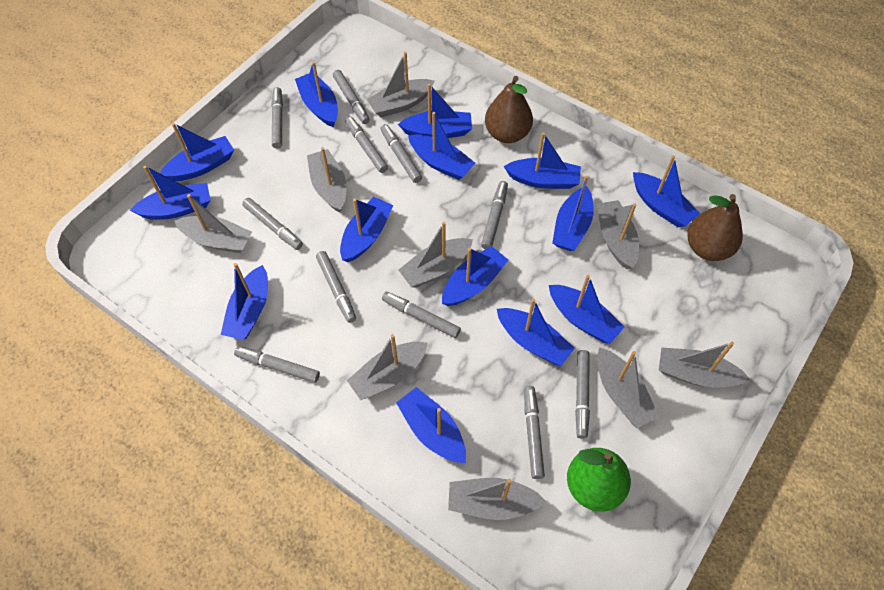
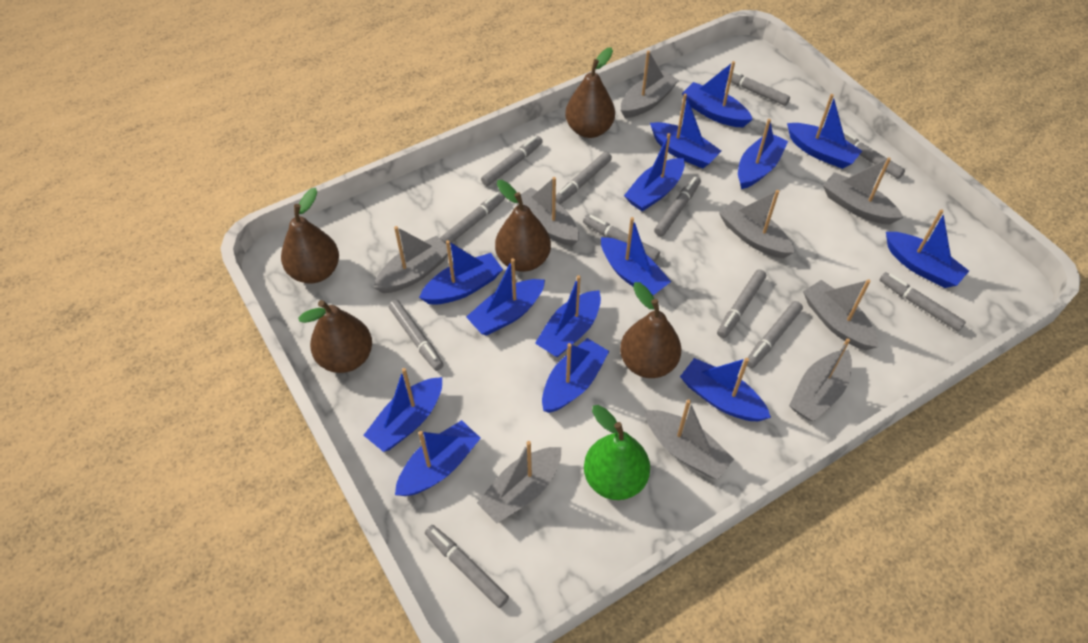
brown pear: [485,76,533,143] [687,194,743,261] = 2 -> [281,188,339,284] [299,300,372,373] [495,180,551,272] [565,47,615,138] [620,282,681,378] = 5
grey marker: [234,346,320,383] [242,198,303,250] [271,87,283,149] [316,251,356,323] [333,70,370,124] [345,116,388,173] [381,124,422,183] [382,292,461,338] [481,181,508,249] [524,386,545,479] [575,350,590,439] = 11 -> [388,300,444,371] [425,525,509,608] [440,191,505,244] [481,136,543,186] [556,152,612,205] [583,214,660,261] [654,176,701,236] [717,269,766,338] [720,68,790,106] [747,301,803,368] [843,130,905,179] [880,272,966,332] = 12

